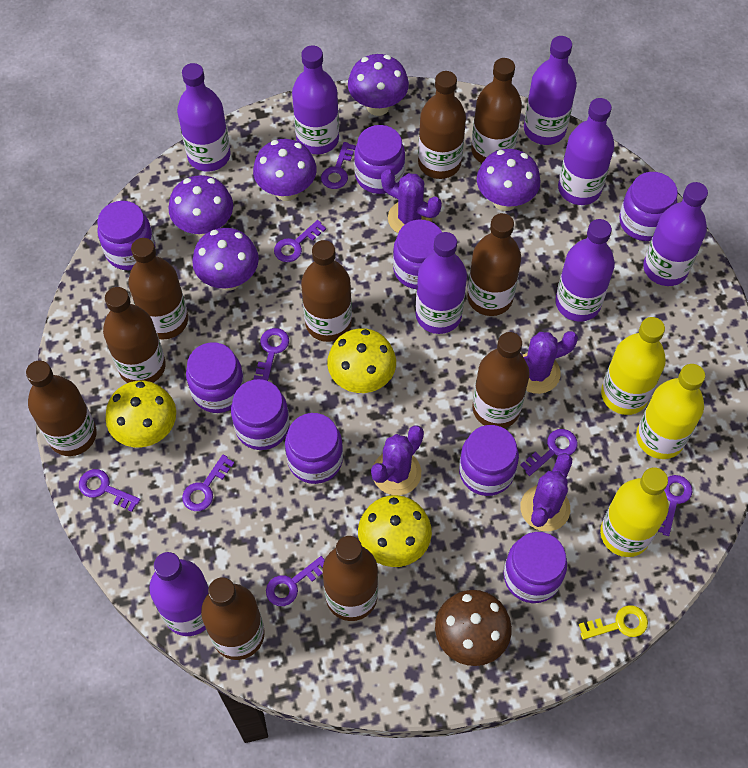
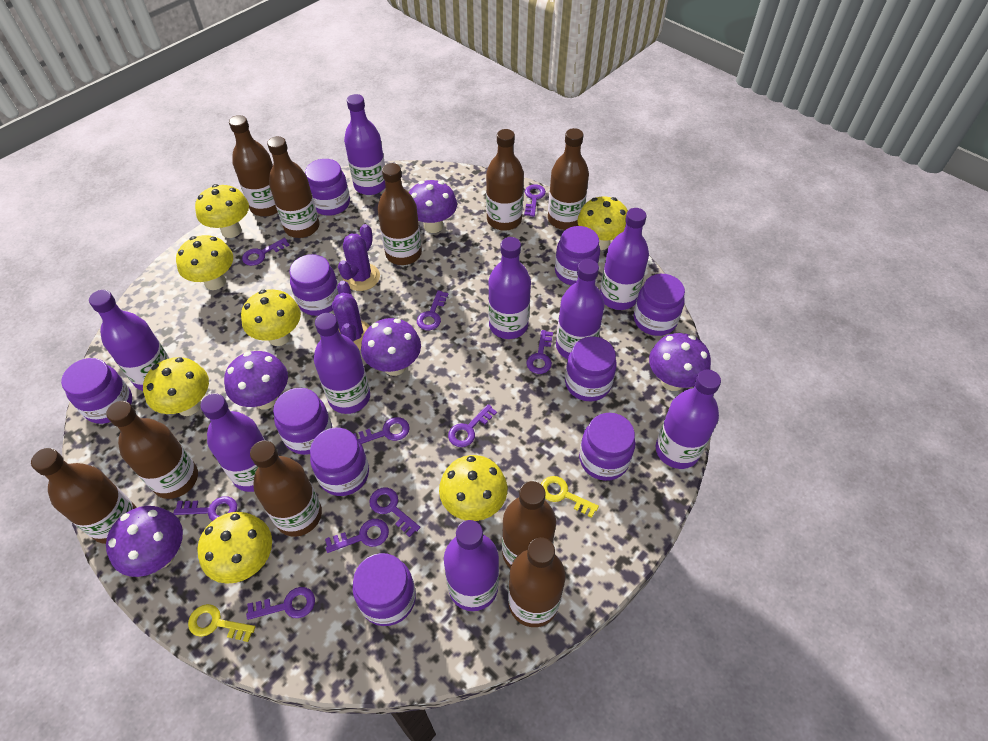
brown mushroom: [435,590,512,666] = 1 -> none = 0
purple bottle: [149,552,209,636] [177,63,231,172] [292,46,339,154] [416,232,467,334] [524,36,577,145] [555,219,615,322] [558,98,614,205] [643,182,708,286] = 8 -> [89,290,169,391] [200,393,265,492] [314,313,370,414] [344,94,385,195] [444,520,499,611] [488,237,531,339] [556,259,604,359] [600,208,649,310] [655,370,721,469] = 9
purple cactus: [371,425,424,495] [381,169,442,233] [520,331,578,394] [520,453,572,531] = 4 -> [332,281,370,350] [338,224,380,291] = 2
purple jar: [97,201,155,270] [186,342,245,413] [231,379,290,450] [285,413,343,484] [354,125,405,194] [393,220,442,289] [459,425,519,496] [504,532,567,603] [619,172,678,241] = 9 -> [61,358,132,424] [273,388,332,455] [289,254,339,316] [305,159,350,216] [310,428,369,496] [353,553,416,626] [555,226,600,285] [565,337,617,401] [579,413,636,481] [634,274,685,336] = 10
purple key: [79,469,141,512] [182,455,234,511] [253,328,289,381] [266,556,325,606] [274,220,326,262] [321,142,356,189] [520,429,578,476] [658,475,693,536] = 8 -> [173,496,237,521] [242,238,289,266] [246,587,315,620] [325,519,389,553] [354,417,410,444] [369,488,420,537] [417,290,448,331] [448,404,497,447] [524,184,546,217] [526,330,553,374] = 10
yellow bottle: [600,468,669,557] [601,317,666,415] [636,364,705,459] = 3 -> none = 0
yellow key: [579,605,648,640] = 1 -> [188,604,255,642] [541,476,599,518] = 2
yellow mushroom: [105,381,176,447] [327,328,396,393] [358,495,432,567] = 3 -> [143,357,209,416] [176,235,233,290] [195,184,249,238] [197,512,272,584] [241,289,301,346] [439,455,507,521] [577,196,628,250] = 7

